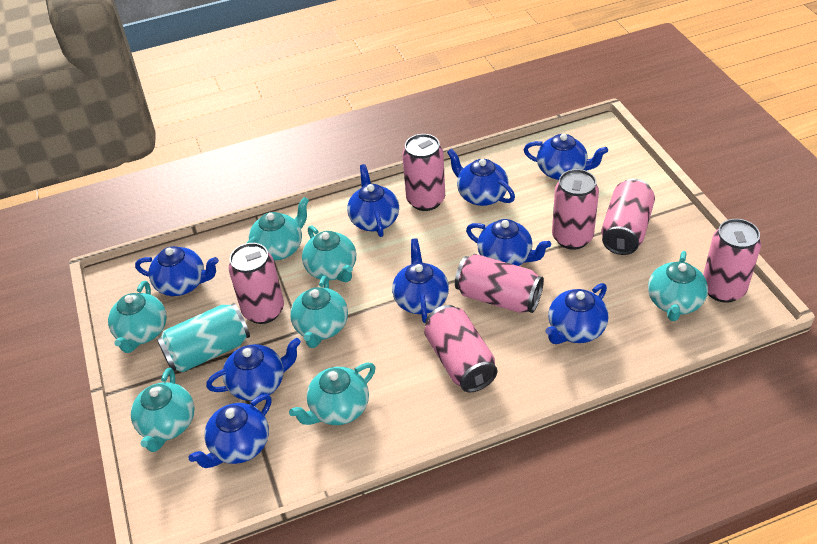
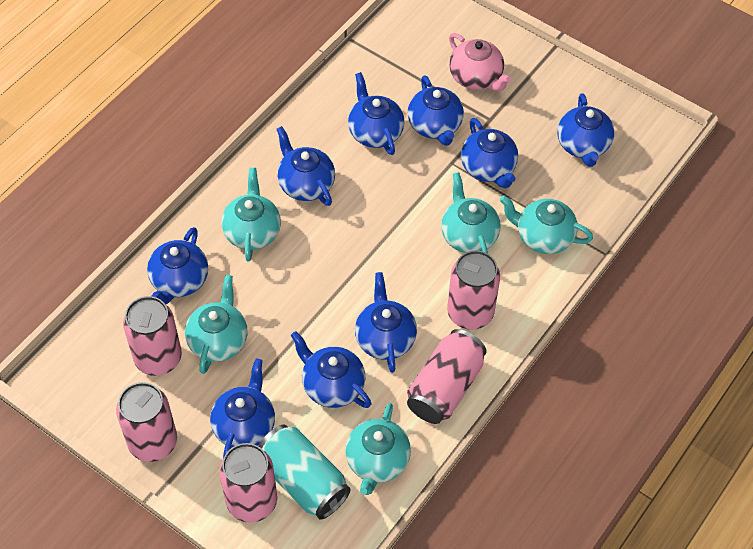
pink can: [229,243,284,324] [402,134,445,211] [424,305,497,393] [455,254,544,313] [552,169,599,250] [601,179,655,255] [703,219,761,303] = 7 -> [116,382,177,462] [123,296,182,376] [219,443,277,523] [407,329,487,424] [447,250,500,330] = 5
pink teapot: none = 0 -> [449,33,511,91] = 1
turquoise teapot: [108,281,167,353] [131,368,194,452] [247,197,309,260] [289,363,375,425] [290,275,348,348] [302,225,356,282] [648,251,708,321] = 7 -> [185,275,248,374] [221,168,281,261] [345,403,411,495] [441,172,500,253] [500,195,593,254] = 5

